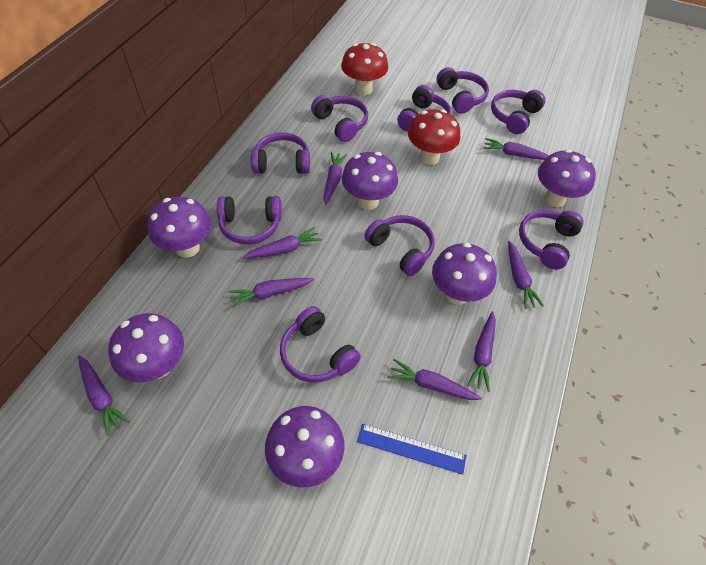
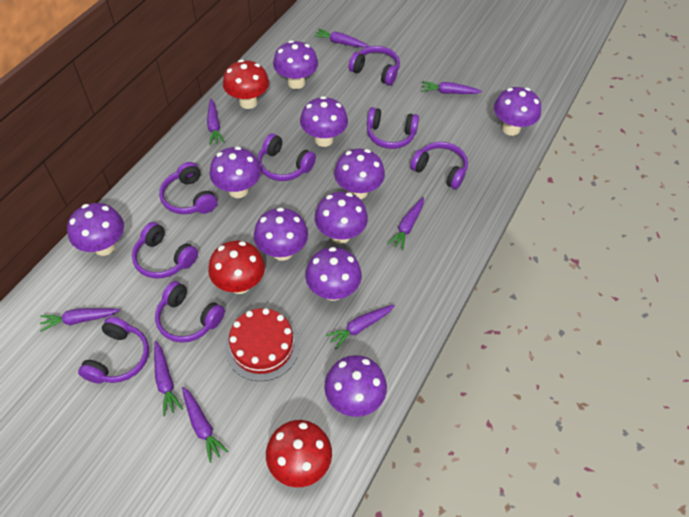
blue ruler: [357,424,467,475] = 1 -> none = 0
purple headphones: [217,196,282,245] [251,132,310,174] [280,306,361,382] [311,95,368,142] [364,215,435,276] [397,85,452,132] [436,67,489,114] [491,90,545,134] [519,210,584,270] = 9 -> [78,317,149,384] [132,222,198,278] [155,281,225,343] [159,162,217,214] [258,133,316,181] [349,46,400,86] [367,107,419,149] [410,142,468,189] = 8
purple mushroom: [108,313,184,382] [147,197,211,258] [265,406,345,488] [342,152,398,210] [432,243,497,305] [538,149,596,207] = 6 -> [67,203,124,256] [210,146,261,198] [254,207,308,261] [273,40,318,89] [300,96,348,147] [305,247,362,301] [315,192,368,244] [324,355,387,417] [334,148,385,199] [494,87,541,136] = 10
red cake: none = 0 -> [225,308,300,381] = 1
red mushroom: [341,43,388,95] [408,109,460,165] = 2 -> [208,241,265,294] [223,60,269,109] [266,420,332,487] = 3

